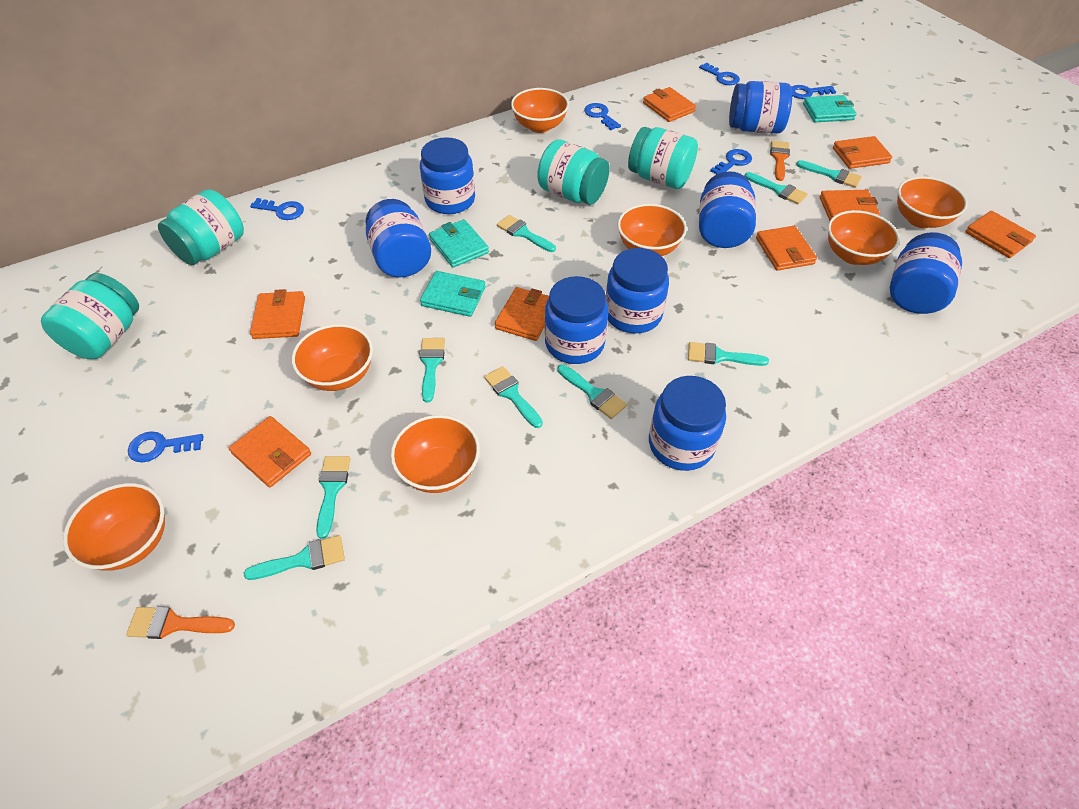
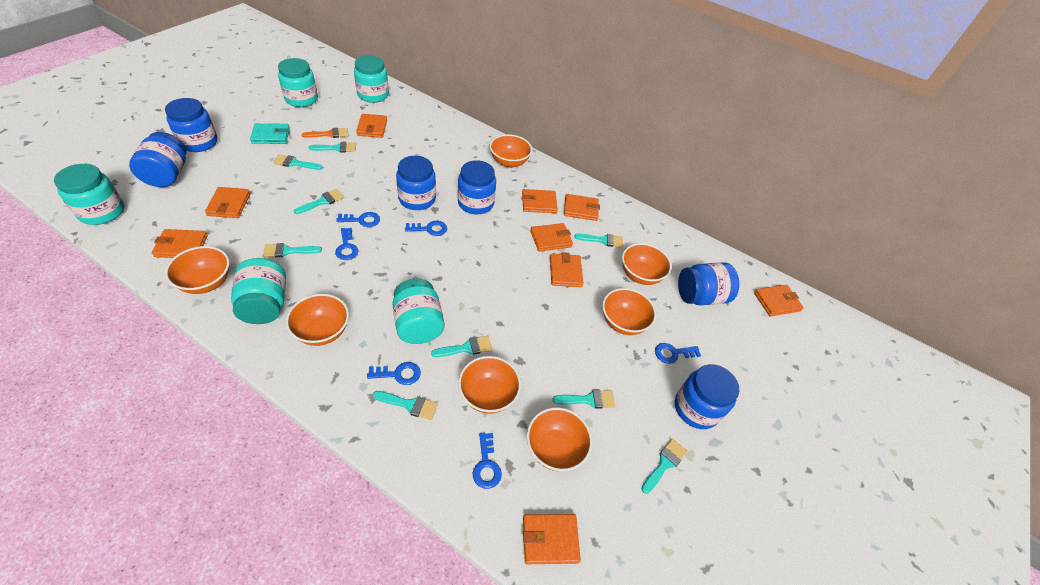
blue jar: [366,199,431,277] [420,137,475,214] [545,276,608,364] [606,248,669,334] [649,376,726,471] [699,171,756,248] [729,81,792,134] [890,232,962,314] = 8 -> [129,132,187,187] [165,98,218,152] [396,156,436,210] [458,160,496,214] [675,364,739,429] [678,262,739,305] = 6
orange brush: [126,606,235,639] [770,141,790,181] = 2 -> [302,128,348,138] = 1
orange wallet: [229,416,311,488] [250,289,305,339] [495,287,549,341] [643,87,696,122] [756,226,817,271] [820,190,880,221] [833,136,892,169] [965,211,1036,258] = 8 -> [152,229,208,258] [205,187,250,218] [356,114,387,138] [522,189,558,213] [523,514,581,564] [530,223,573,252] [550,252,583,287] [564,194,600,221] [754,285,804,316] = 9
turquoise jar: [41,273,139,359] [158,189,244,265] [537,139,610,205] [628,127,698,189] = 4 -> [54,164,124,225] [231,258,286,324] [278,58,318,107] [354,55,389,103] [392,279,444,344] = 5
turquoise wallet: [420,271,486,317] [429,219,489,267] [803,95,857,122] = 3 -> [250,123,290,144] = 1

